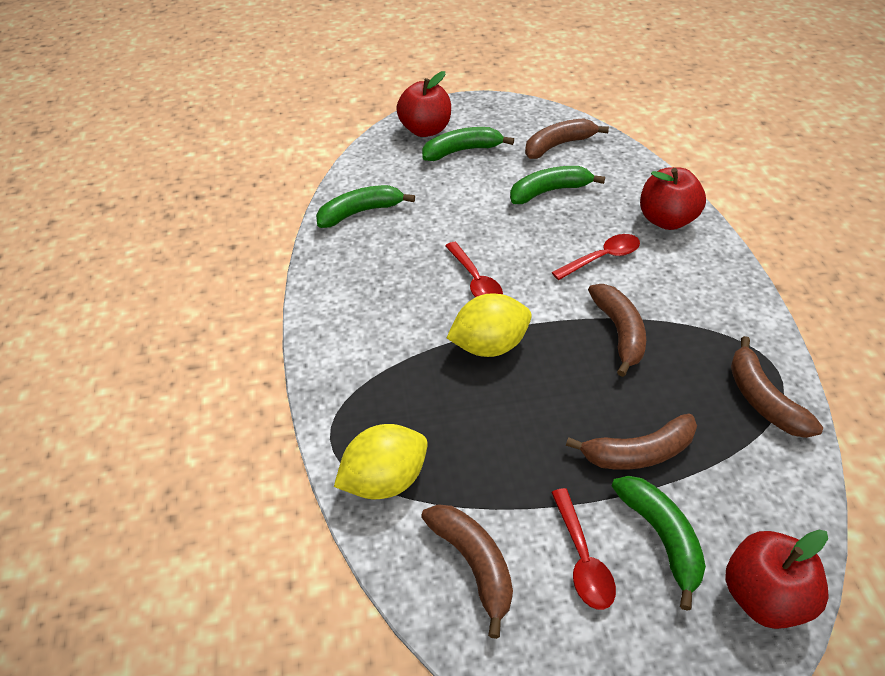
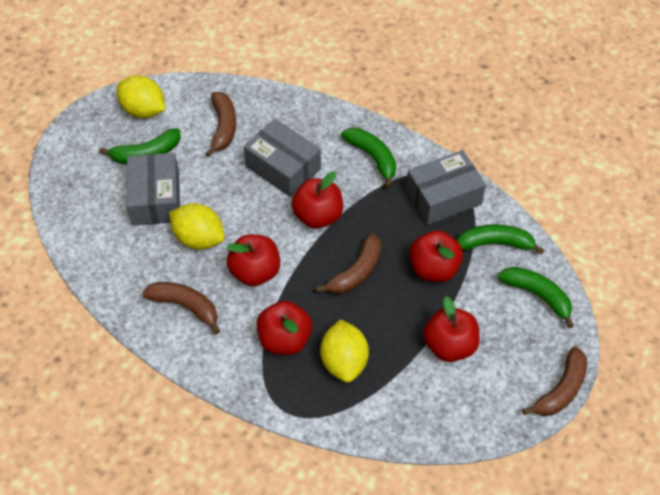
brown banana: [421,504,513,639] [525,118,609,159] [566,414,697,470] [588,284,646,377] [731,336,823,438] = 5 -> [142,282,220,334] [205,92,236,157] [316,233,381,294] [522,346,587,416] = 4
grey box: none = 0 -> [127,153,180,226] [244,119,321,197] [406,150,486,225] = 3
red apple: [396,71,451,137] [640,167,706,230] [725,529,829,629] = 3 -> [227,234,280,286] [257,301,312,355] [291,171,343,228] [409,230,463,282] [423,296,480,362] = 5
red spoon: [445,242,503,297] [551,488,616,610] [552,234,640,280] = 3 -> none = 0
yellow lemon: [334,424,428,499] [447,293,532,357] = 2 -> [116,76,165,118] [169,203,225,250] [320,319,369,382] = 3

